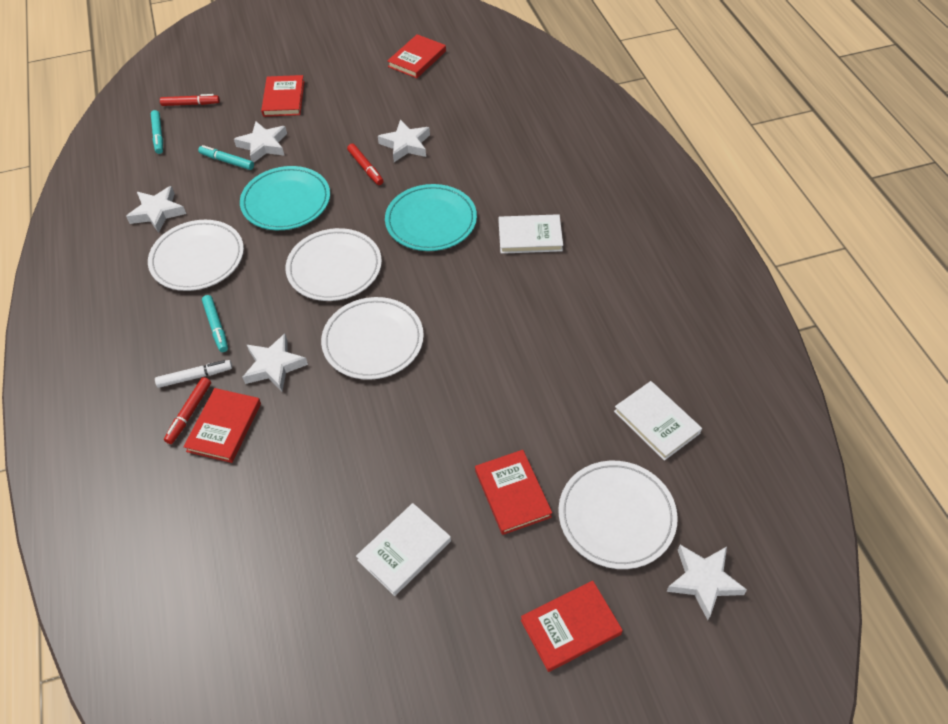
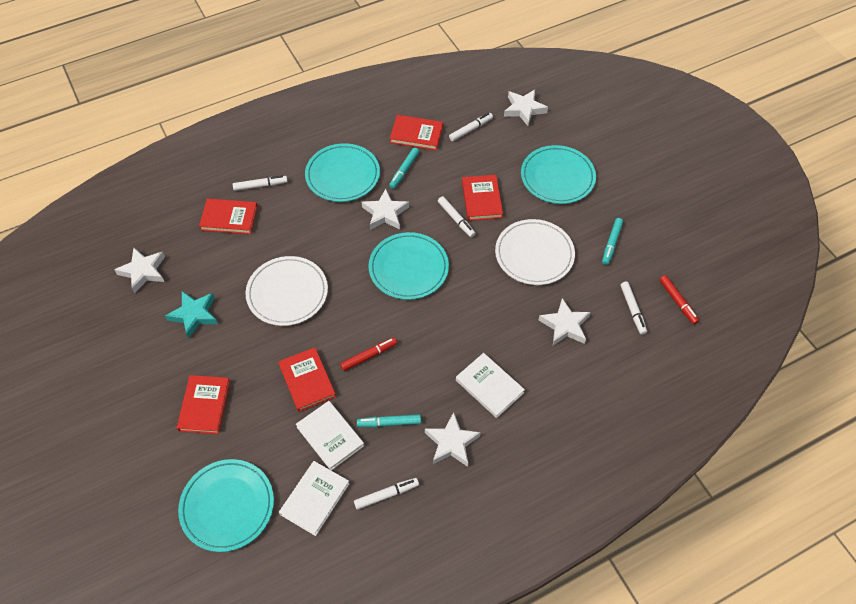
red marker: [160,94,220,106] [164,377,211,444] [347,144,383,185] = 3 -> [340,337,397,371] [659,275,699,324] = 2
turquoise plate: [240,166,330,230] [385,184,477,251] = 2 -> [178,459,274,552] [305,143,380,202] [368,232,449,300] [521,145,596,204] = 4
turquoise star: none = 0 -> [165,291,218,339] = 1
white marker: [155,360,232,388] = 1 -> [233,175,288,191] [354,478,419,510] [438,196,476,237] [449,113,493,141] [620,282,647,335] = 5
white plate: [148,220,244,291] [286,228,382,301] [321,297,424,380] [558,461,678,569] = 4 -> [246,256,328,326] [495,219,575,285] = 2

